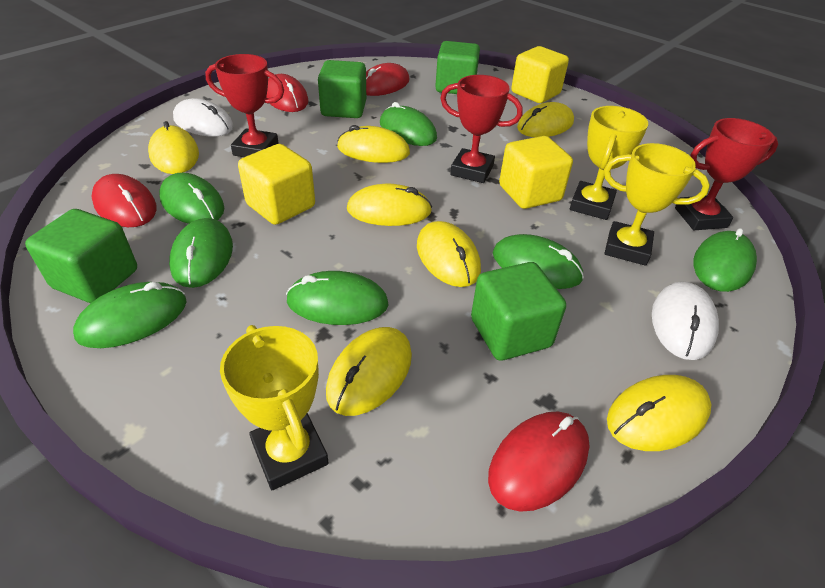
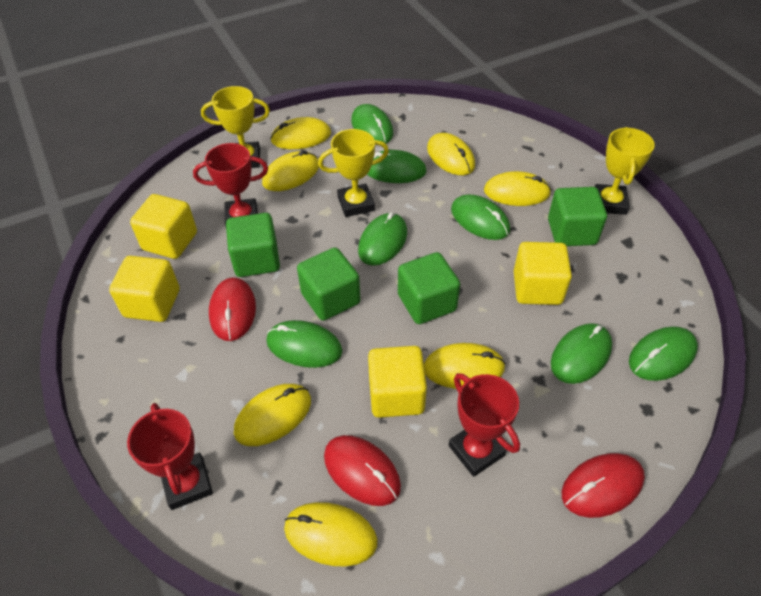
red mouse: [92,174,157,227] [266,74,308,112] [366,63,410,96] [488,412,590,512] = 4 -> [209,277,256,341] [324,435,401,506] [562,453,645,518] = 3
white mouse: [173,98,234,136] [652,281,719,360] = 2 -> none = 0
yellow cube: [238,144,315,225] [499,136,573,209] [511,46,569,103] = 3 -> [109,256,180,322] [130,194,197,259] [368,346,427,418] [514,242,572,305] = 4

